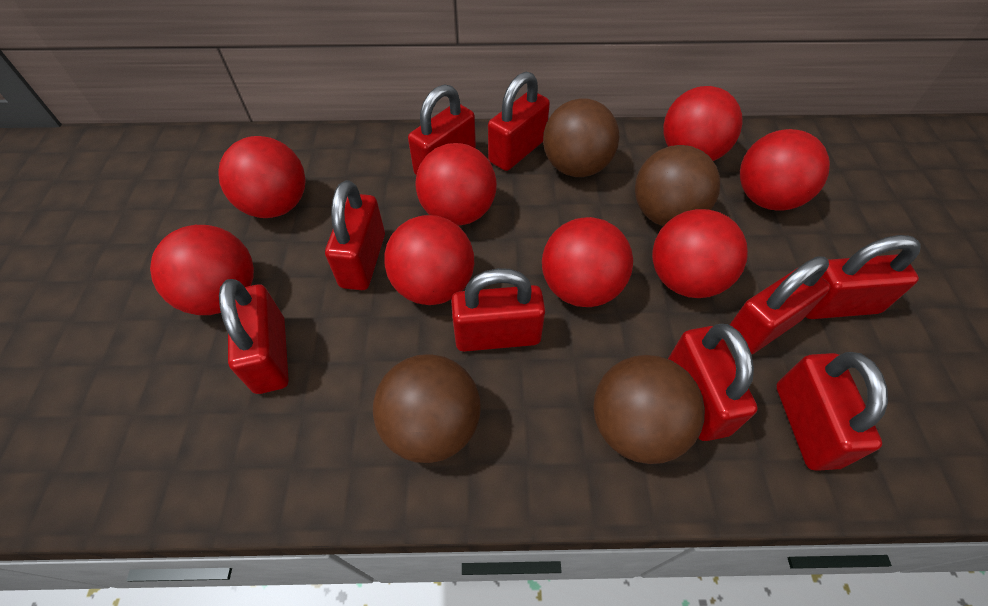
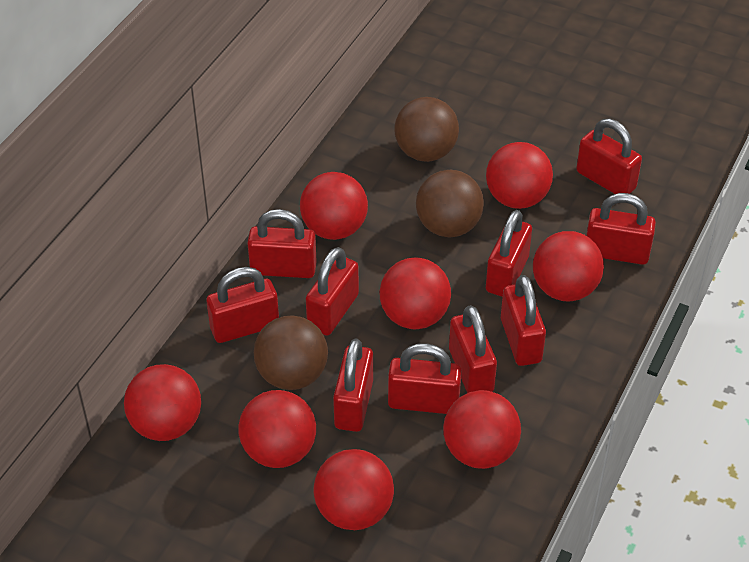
brown ball: [373,354,481,463] [543,98,620,177] [593,355,705,464] [635,145,720,226] = 4 -> [254,315,328,390] [394,97,459,162] [416,169,484,238] = 3
red padlock: [219,279,289,394] [325,180,385,290] [408,84,476,175] [451,268,545,352] [488,72,550,171] [668,324,758,441] [730,256,830,354] [776,352,888,471] [806,235,921,319] = 9 -> [206,267,279,343] [247,209,317,278] [306,247,359,336] [333,338,373,432] [388,343,462,414] [449,305,497,393] [486,210,532,297] [501,275,546,366] [576,118,642,194] [586,193,656,265] = 10

